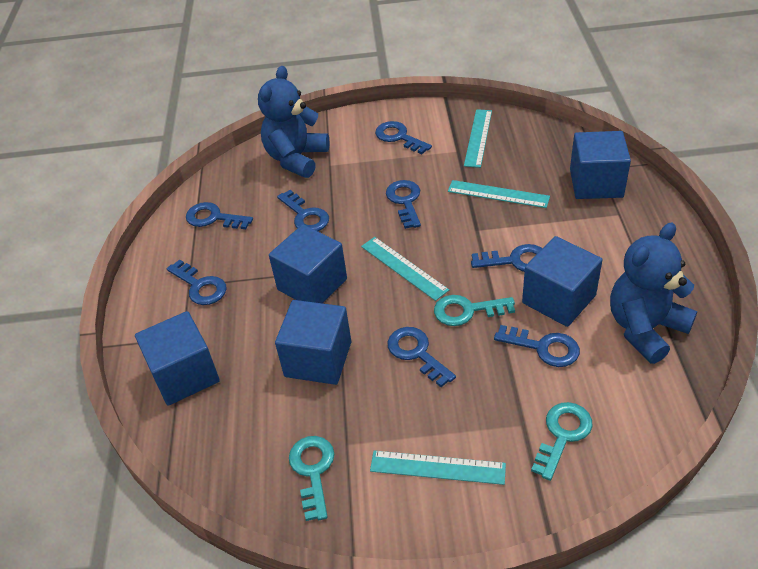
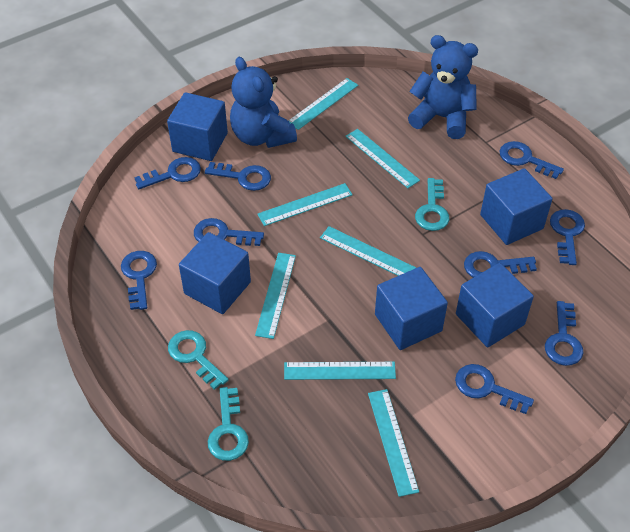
blue key: [167,259,227,305] [186,202,253,229] [277,190,329,231] [375,121,432,154] [386,180,421,229] [388,327,456,387] [471,244,542,272] [494,325,580,367] = 8 -> [121,251,157,310] [134,157,201,189] [194,218,264,246] [205,162,271,191] [455,364,534,414] [464,251,537,278] [499,141,564,179] [545,301,584,366] [550,209,585,265] = 9
turquoise ruler: [361,237,449,301] [370,450,506,485] [448,180,550,208] [464,109,492,168] = 4 -> [255,253,296,339] [257,183,353,226] [284,362,396,380] [288,78,358,130] [320,226,416,276] [346,129,420,188] [368,389,419,497] = 7

